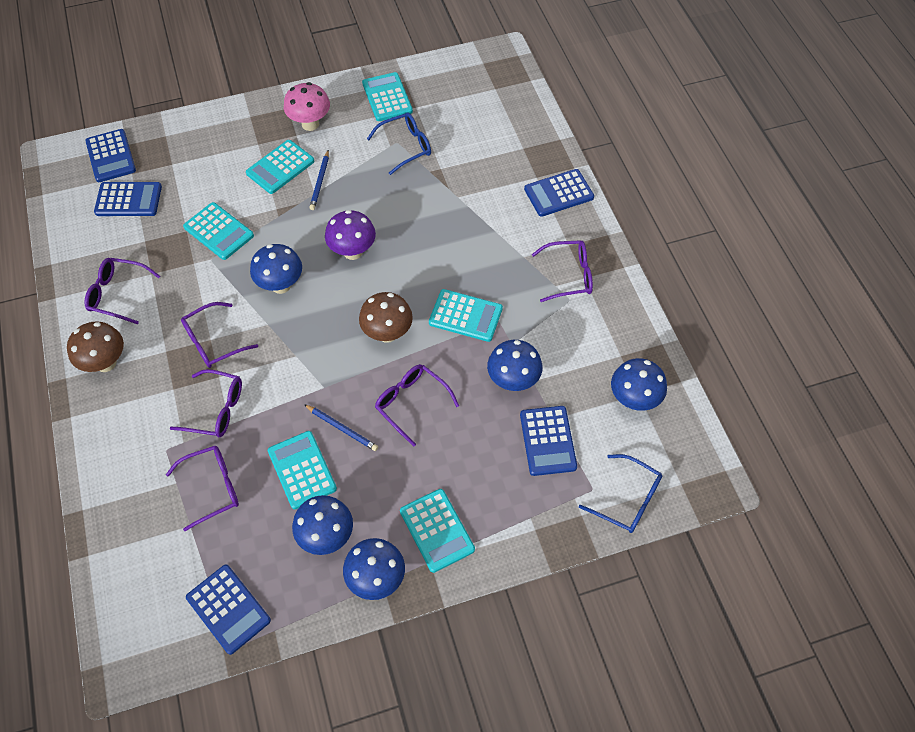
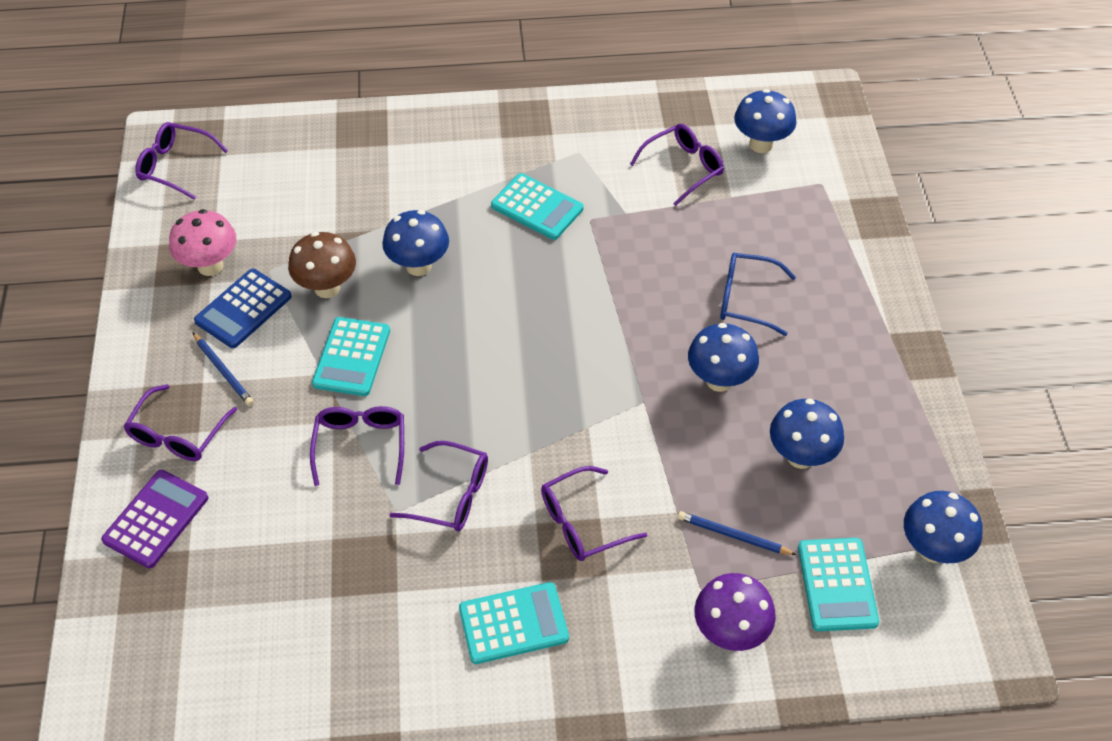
blue calculator: [85,129,136,182] [94,182,162,216] [186,565,271,655] [520,406,577,476] [524,169,594,217] = 5 -> [194,269,292,348] = 1
blue glasses: [367,113,431,175] [579,454,662,533] = 2 -> [720,253,796,336] = 1
brown mushroom: [67,321,124,372] [359,292,413,343] = 2 -> [288,232,356,298] = 1
purple calculator: none = 0 -> [101,470,208,568] = 1
turquoise calculator: [183,202,254,260] [246,140,314,194] [268,431,337,509] [362,72,413,121] [400,489,475,573] [429,289,503,342] = 6 -> [312,317,390,396] [459,582,569,664] [491,173,584,240] [798,538,879,631] = 4

